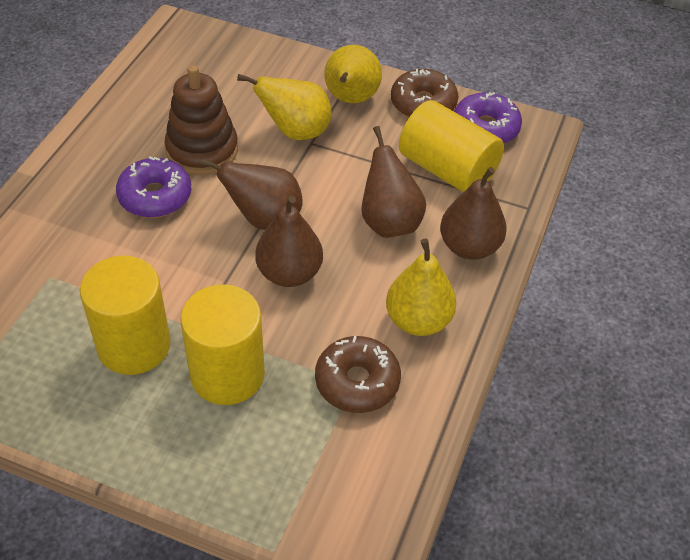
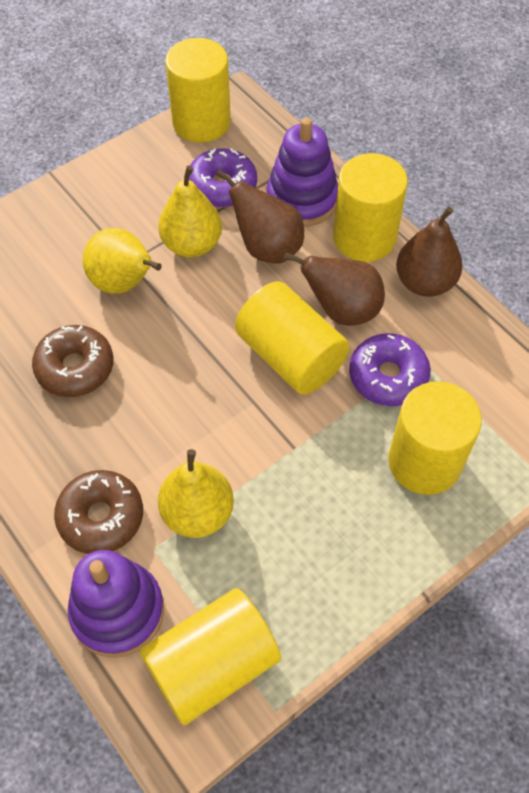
brown pear: [199,158,303,230] [255,196,323,287] [361,126,426,238] [440,167,507,260] = 4 -> [216,169,304,263] [284,253,385,326] [396,207,463,297] = 3
brown stacking toy: [165,65,238,175] = 1 -> none = 0
purple stacking toy: none = 0 -> [68,550,164,658] [267,117,338,227] = 2
yellow cylinder: [80,256,171,375] [180,284,265,405] [399,100,504,192] = 3 -> [140,588,281,725] [165,38,231,143] [235,281,350,395] [333,153,408,262] [388,381,482,495] = 5

